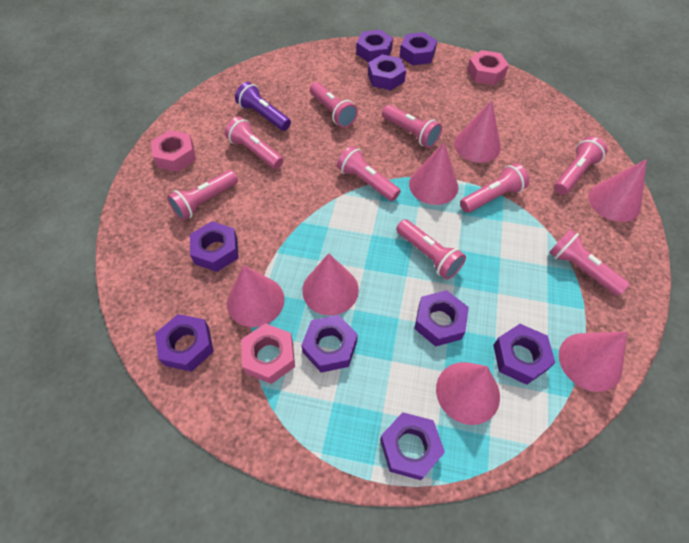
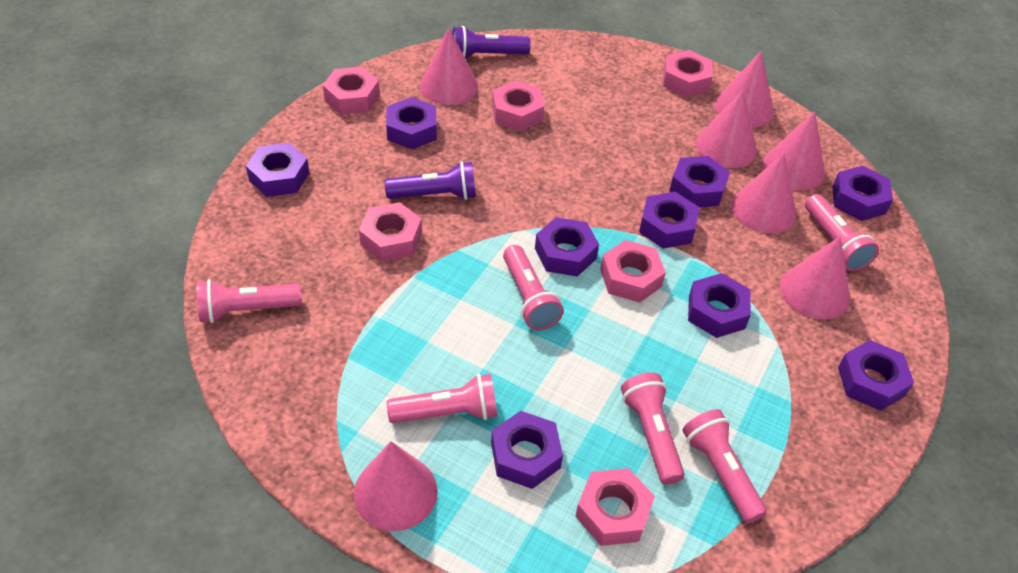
pink flashlight: [167,170,238,221] [225,117,283,169] [310,82,358,128] [337,146,401,201] [382,105,442,148] [396,219,466,280] [460,163,529,213] [549,229,630,296] [554,137,607,195] = 9 -> [197,279,302,323] [387,374,497,423] [503,245,564,330] [621,373,685,485] [683,409,767,524] [805,194,879,272] = 6
pink nut: [151,130,196,172] [241,323,295,384] [467,50,509,85] = 3 -> [323,67,380,114] [359,202,422,262] [492,81,544,131] [575,468,655,546] [600,240,666,303] [663,50,713,97] = 6
purple flashlight: [235,82,291,131] = 1 -> [385,161,476,200] [452,26,531,59] = 2

